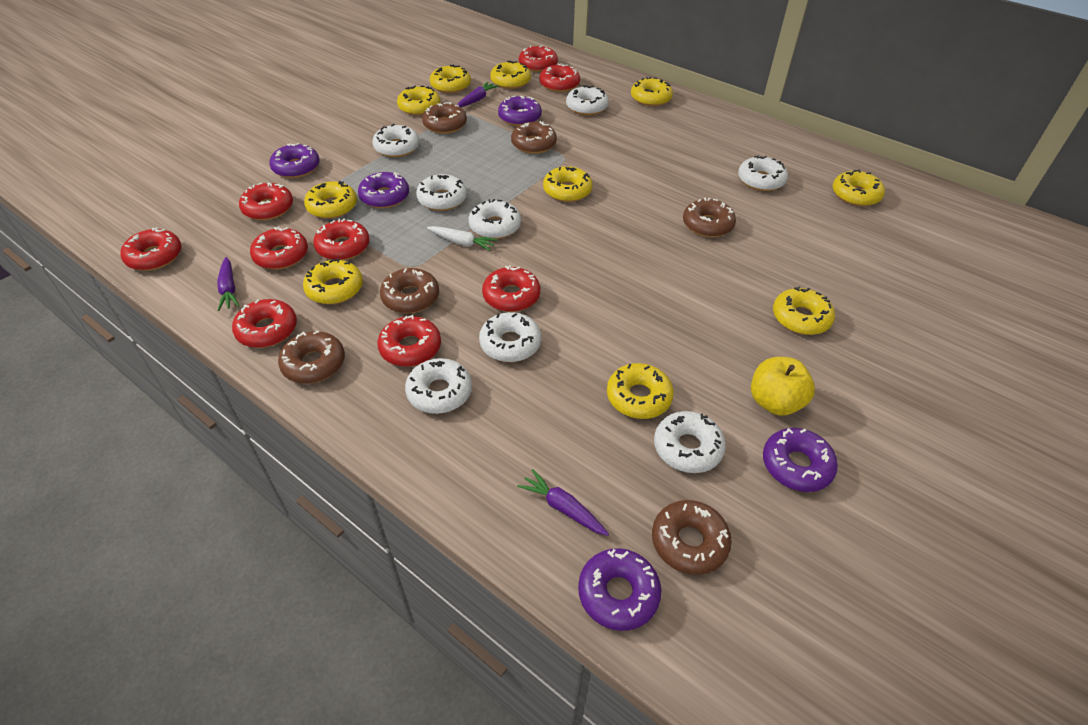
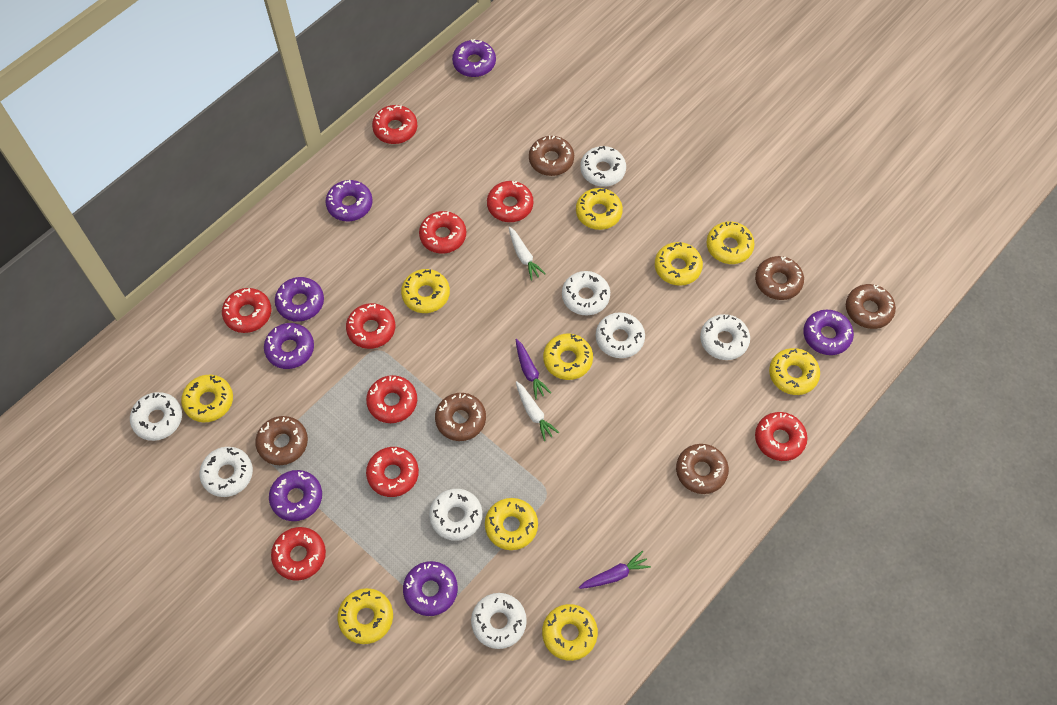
purple carrot: [217,257,239,311] [457,82,499,107] [517,469,609,536] = 3 -> [516,339,551,399] [579,551,651,589] = 2
purple donut: [269,143,320,178] [358,172,409,208] [498,96,542,126] [578,548,662,631] [763,428,838,492] = 5 -> [264,323,314,369] [269,470,322,521] [275,277,324,322] [325,180,373,221] [403,561,458,616] [452,39,496,77] [803,310,854,355] = 7
white carrot: [427,226,497,251] = 1 -> [509,227,546,281] [516,381,559,441] = 2
yellow apple: [751,357,815,416] = 1 -> none = 0

